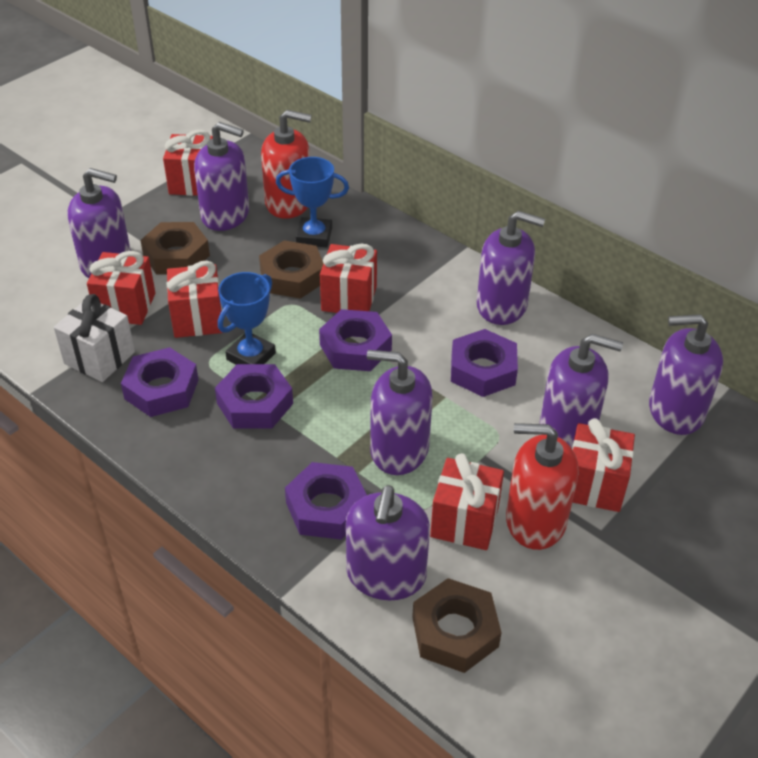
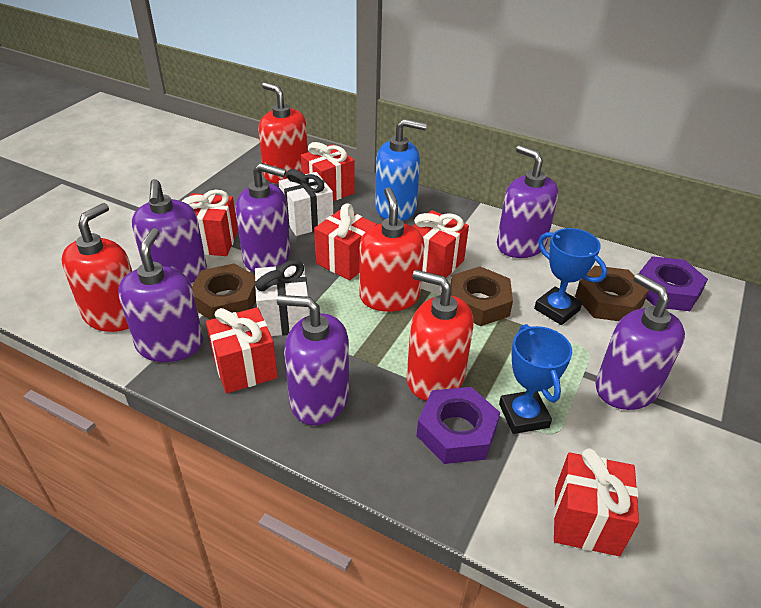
blue soap dispenser: none = 0 -> [375,119,427,221] = 1
purple nut: [121,347,199,417] [215,364,293,429] [285,462,367,540] [319,309,392,371] [451,329,518,397] = 5 -> [417,387,500,464] [639,256,708,311] = 2
purple soap dispenser: [67,168,131,278] [194,122,249,231] [346,485,430,600] [367,350,433,475] [477,211,545,325] [540,334,623,448] [649,314,723,435] = 7 -> [118,228,203,362] [132,179,207,283] [235,163,290,272] [277,295,349,425] [497,145,558,258] [596,273,685,410] = 6
red soap dispenser: [261,110,312,219] [506,423,578,550] = 2 -> [61,203,132,332] [259,82,308,184] [359,187,424,312] [407,270,474,401] = 4
white gift: [54,294,135,382] = 1 -> [255,260,309,336] [279,169,333,236] = 2

